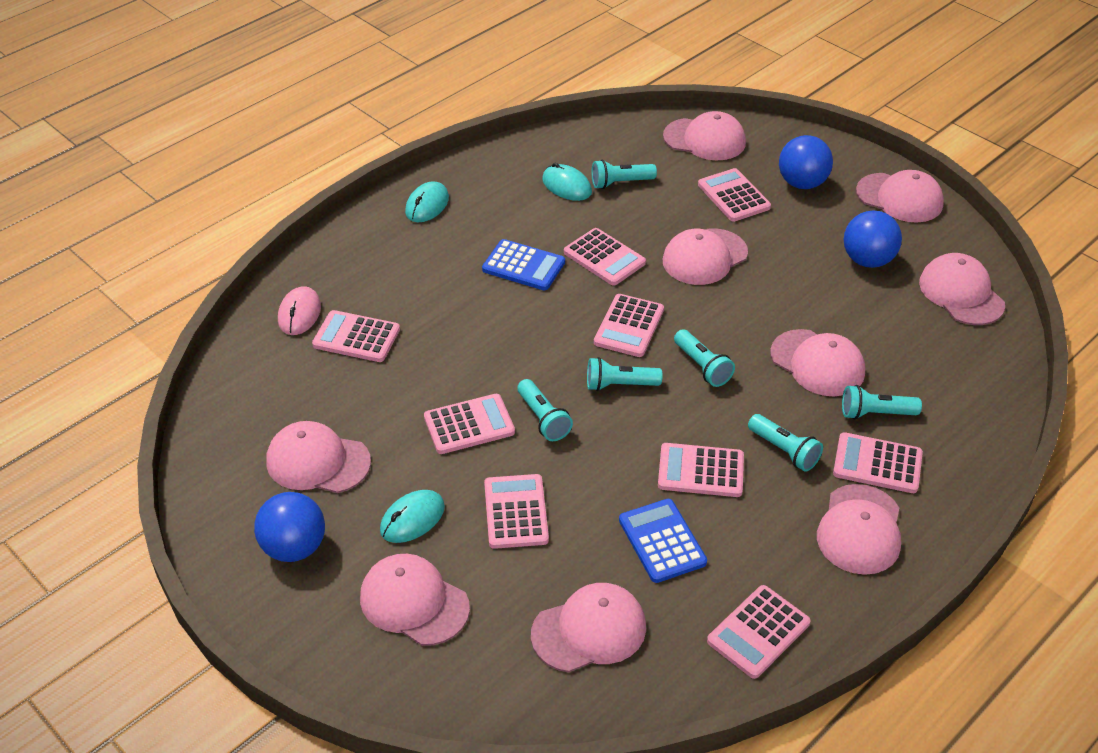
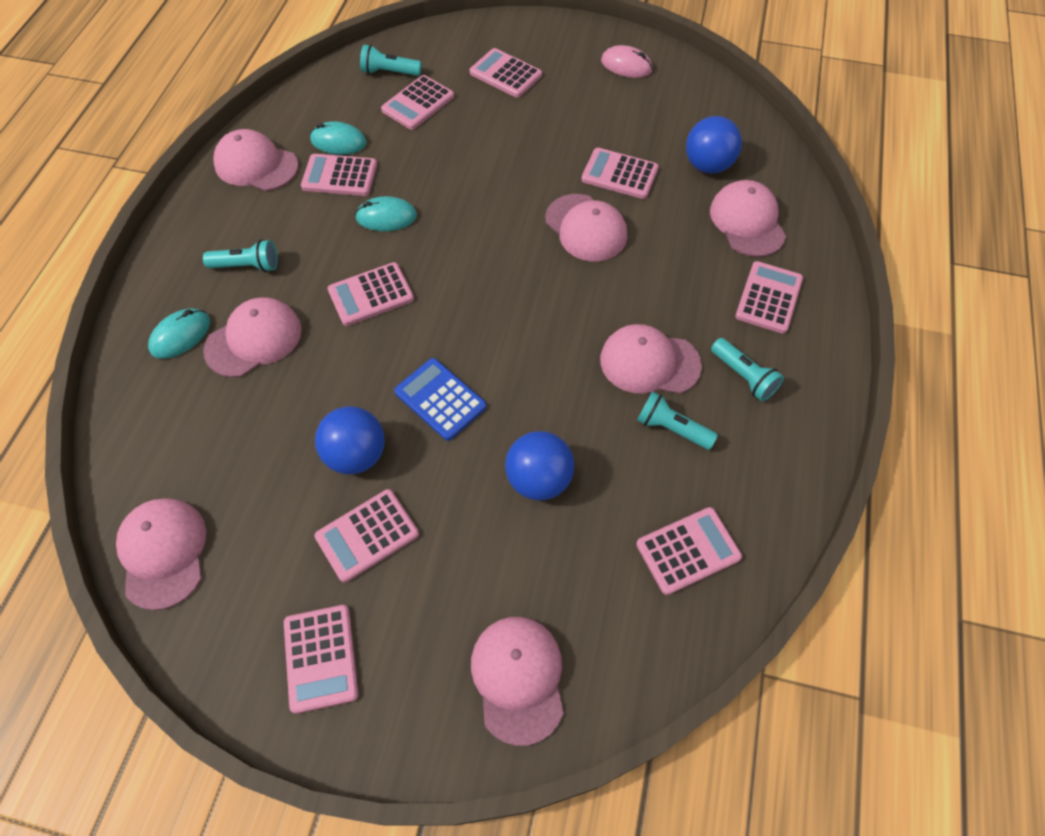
blue calculator: [482,239,565,290] [619,499,707,583] = 2 -> [394,358,487,441] = 1
pink cap: [266,421,371,493] [360,554,470,646] [531,583,646,672] [663,111,746,161] [663,228,748,285] [770,329,865,396] [817,484,901,575] [856,170,944,223] [919,253,1005,325] = 9 -> [116,498,206,610] [203,297,302,377] [213,129,299,191] [471,617,564,746] [545,194,627,261] [600,324,702,394] [710,180,786,257] = 7
turquoise flashlight: [517,379,573,441] [587,357,662,391] [592,160,657,189] [674,329,735,387] [748,414,823,472] [842,385,922,419] = 6 -> [203,240,278,272] [360,45,422,76] [637,391,718,450] [711,338,784,401] = 4

